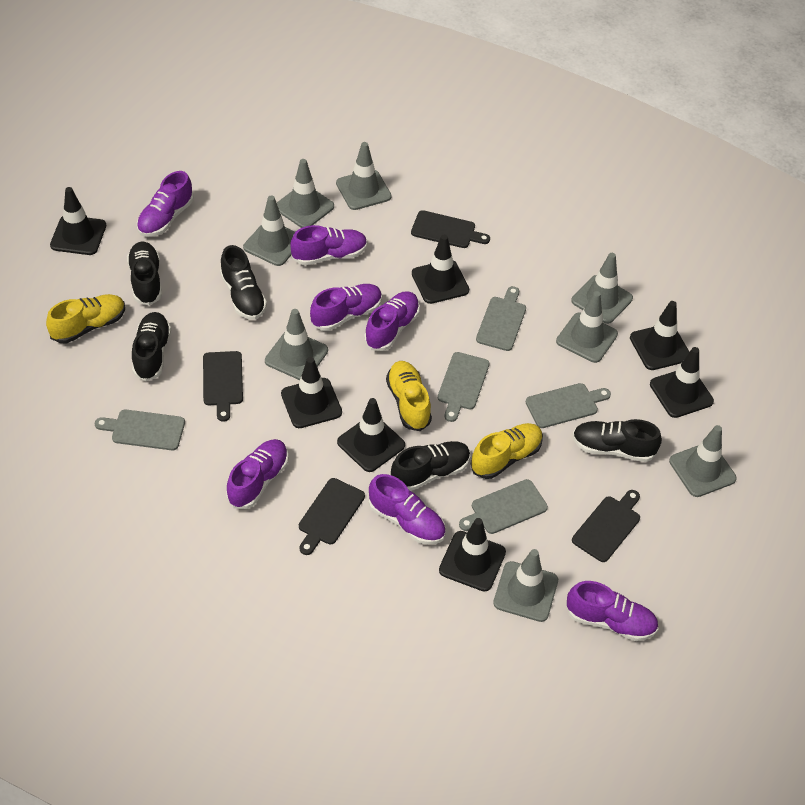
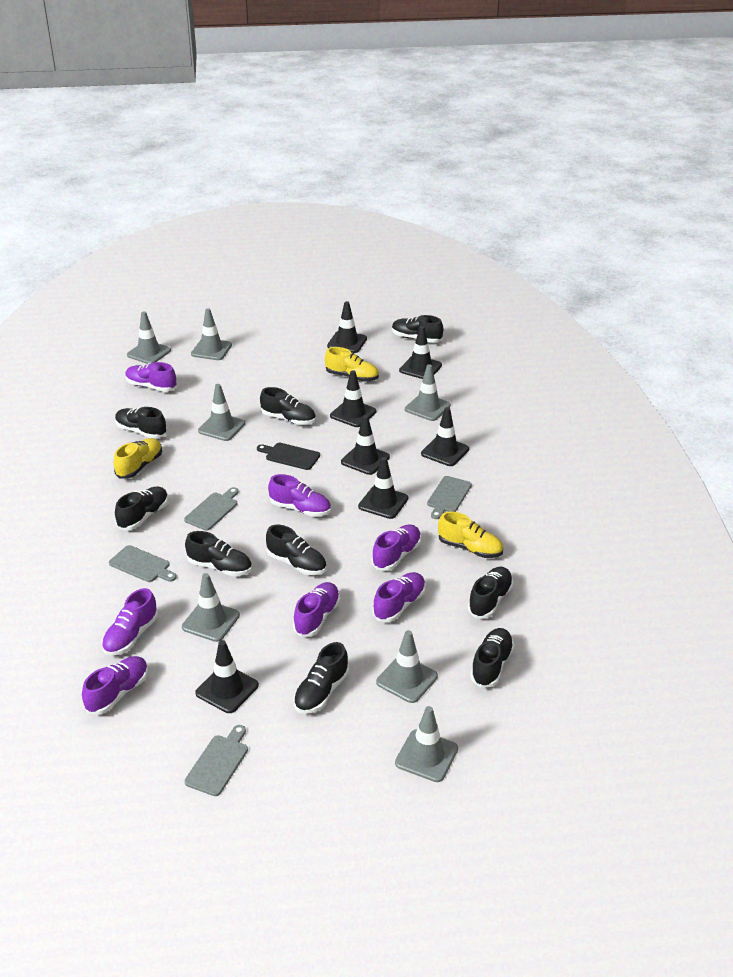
black cutting board: [203,351,243,422] [299,478,365,555] [411,210,490,248] [572,490,640,562] = 4 -> [257,443,320,470] = 1
black shoe: [127,242,162,305] [132,312,171,381] [220,245,267,320] [391,441,470,491] [572,419,662,462] = 5 -> [115,407,167,439] [115,486,168,530] [185,531,252,576] [260,387,316,425] [266,525,327,575] [293,642,349,714] [392,315,443,343] [468,567,513,618] [470,628,514,688] = 9
grey cutting board: [95,410,185,450] [438,352,490,422] [459,479,548,534] [476,286,526,351] [526,383,611,428] = 5 -> [109,545,177,582] [184,487,239,531] [184,725,248,796] [427,476,472,519] = 4
grey traffic cone: [243,195,295,266] [265,309,328,380] [277,159,334,228] [336,142,392,210] [493,549,558,622] [556,291,618,363] [571,253,633,324] [669,425,737,497] = 8 -> [127,311,171,364] [182,573,240,642] [191,308,232,360] [198,384,245,441] [376,630,438,703] [395,706,458,782] [405,364,451,421] = 7

